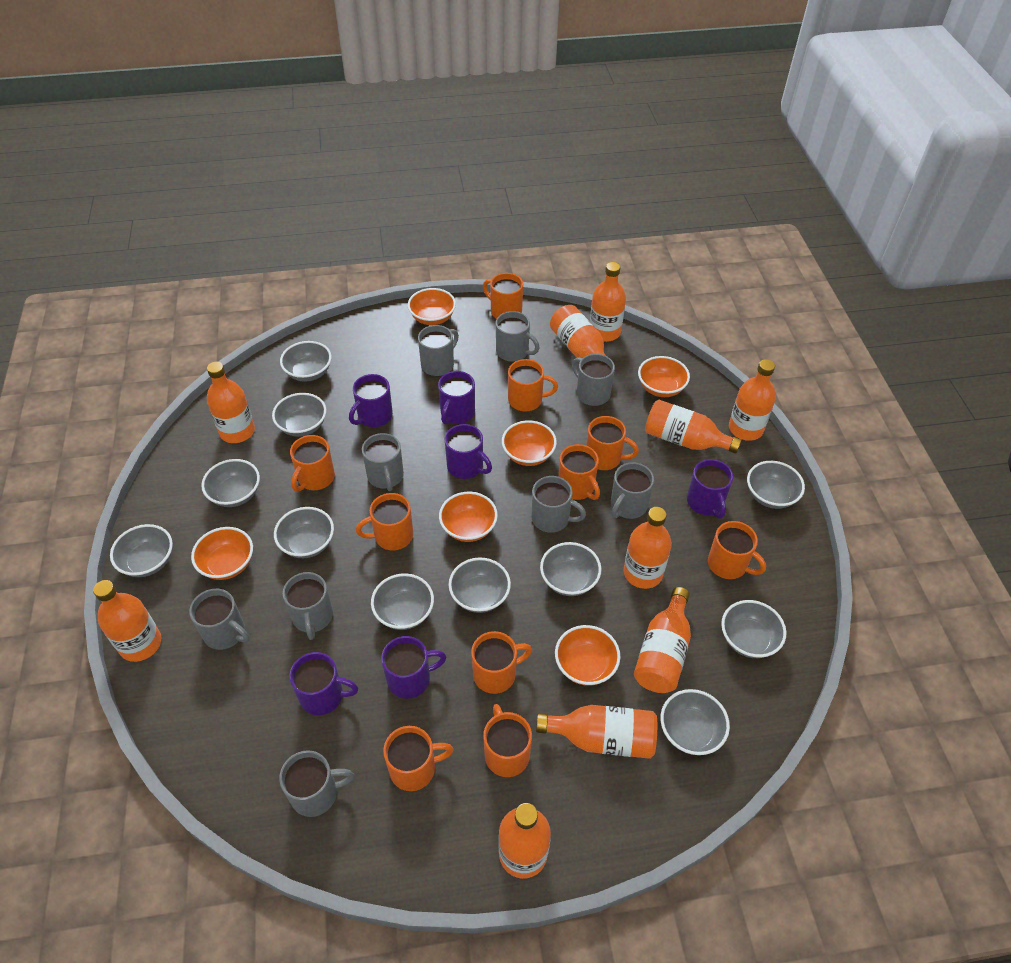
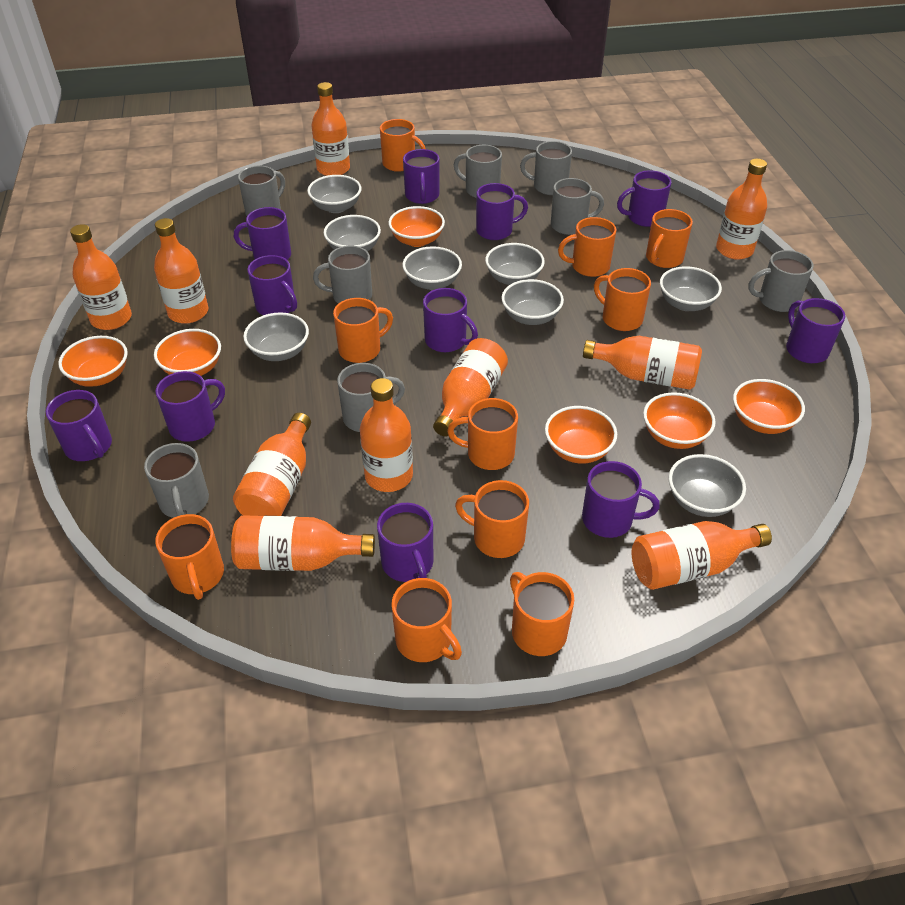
grey bowl: [110,524,173,577] [201,459,260,507] [272,393,326,437] [274,507,334,558] [280,341,332,382] [371,573,434,630] [449,558,511,613] [540,542,601,596] [660,689,730,755] [721,600,786,658] [747,461,805,509] = 11 -> [243,312,309,361] [307,175,361,213] [324,215,381,251] [402,246,462,290] [485,243,545,285] [501,279,564,325] [660,266,722,311] [669,454,746,517] = 8
grey mug: [189,589,250,650] [279,750,354,817] [283,572,333,640] [362,433,404,491] [418,325,459,376] [496,311,540,362] [532,476,586,533] [572,354,615,406] [611,462,654,519] = 9 -> [144,443,209,518] [238,165,285,216] [313,246,372,304] [337,363,405,432] [454,145,502,198] [520,141,572,195] [551,178,604,235] [748,250,814,312] = 8
purple mug: [289,652,358,715] [349,374,393,427] [381,636,446,699] [438,371,475,424] [445,424,492,479] [687,459,733,519] = 6 -> [46,390,112,461] [155,371,225,442] [234,207,291,260] [247,255,297,315] [377,503,433,582] [403,149,439,204] [423,288,478,352] [476,183,528,240] [582,461,660,538] [617,170,672,227] [786,298,845,363] = 11

